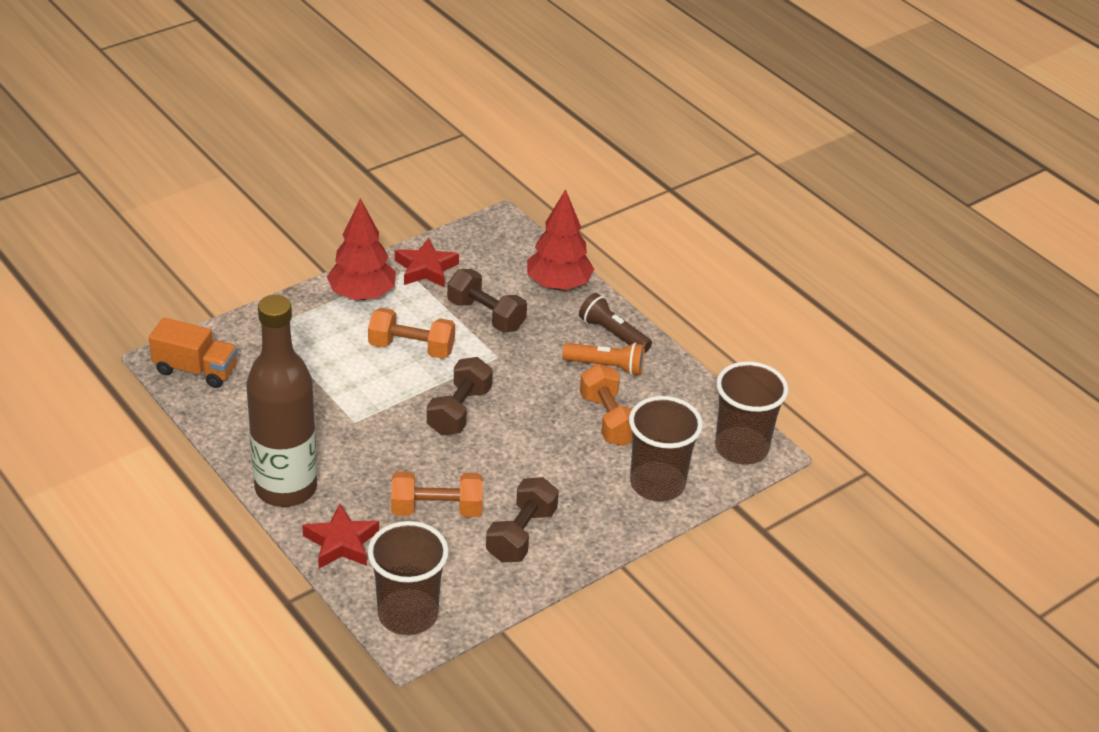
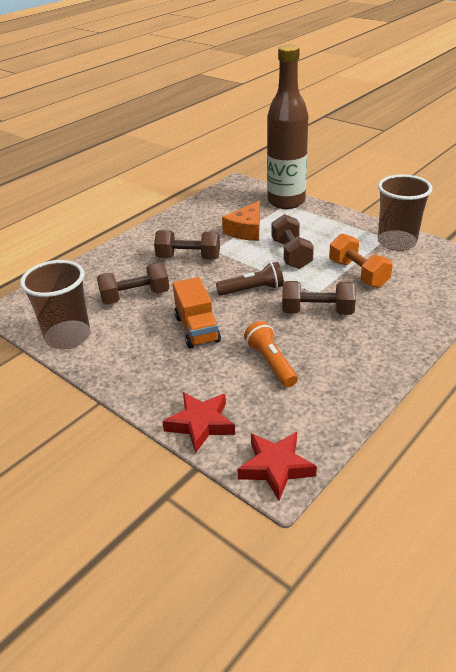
brown cup: [368,521,449,635] [629,396,703,502] [715,361,789,465] = 3 -> [20,260,90,349] [378,174,433,251] = 2
brown dumbbell: [427,357,493,435] [447,269,527,332] [486,477,559,562] = 3 -> [97,262,170,304] [154,230,220,260] [271,214,314,269] [282,281,356,315] = 4
orange cheese: none = 0 -> [222,201,260,241] = 1
orange dumbbell: [368,308,455,359] [391,471,483,517] [580,364,633,446] = 3 -> [329,234,393,288] = 1
red tree: [327,198,396,300] [527,189,594,290] = 2 -> none = 0

